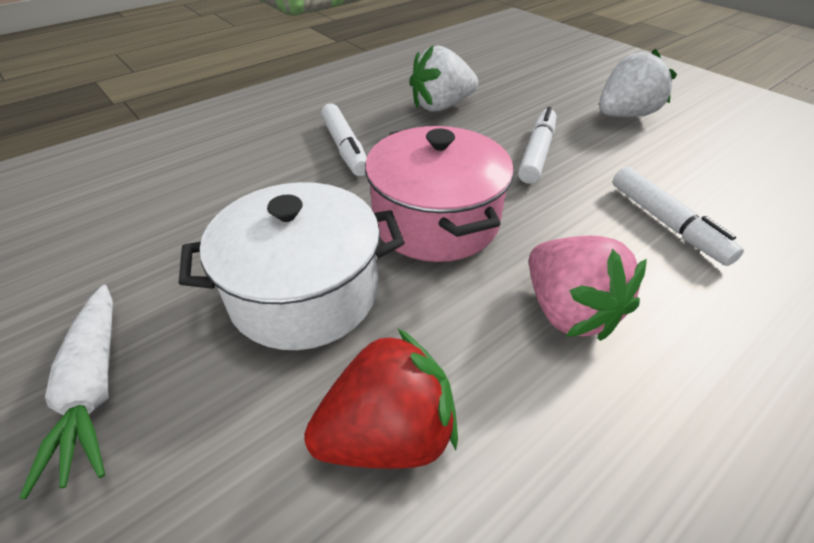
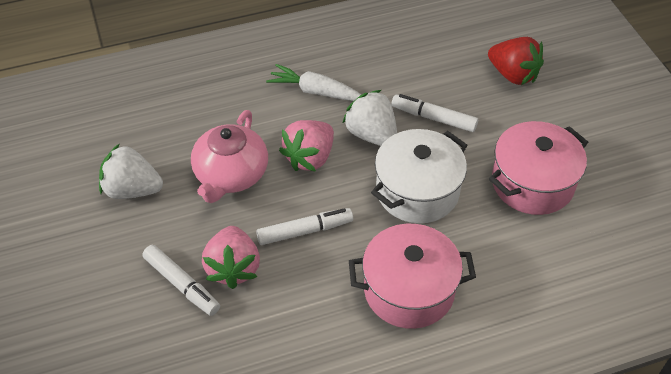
pink pot: [365,126,514,262] = 1 -> [349,224,476,329] [489,121,588,215] = 2
pink strawberry: [529,236,647,341] = 1 -> [202,226,260,289] [279,120,334,172] = 2
pink teapot: none = 0 -> [191,110,268,203] = 1

